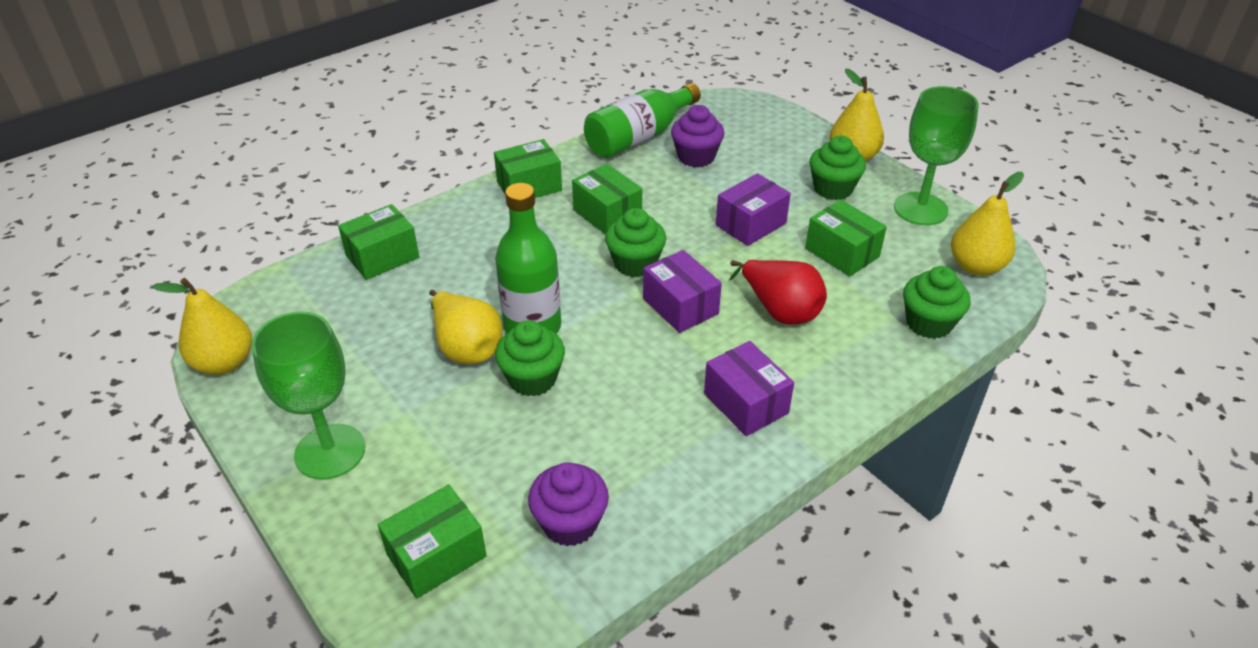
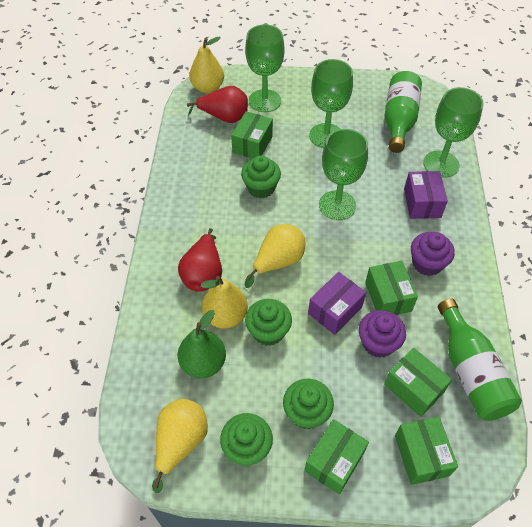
green goblet: [251,311,365,480] [894,86,979,225] = 2 -> [245,24,285,112] [309,59,353,148] [319,129,368,220] [423,87,484,178] = 4
green pear: none = 0 -> [178,310,226,378] = 1
purple box: [643,250,722,333] [704,341,794,436] [716,173,791,246] = 3 -> [308,272,366,335] [404,171,448,219] = 2
red pear: [730,260,827,325] = 1 -> [178,228,222,292] [187,86,248,123] = 2

